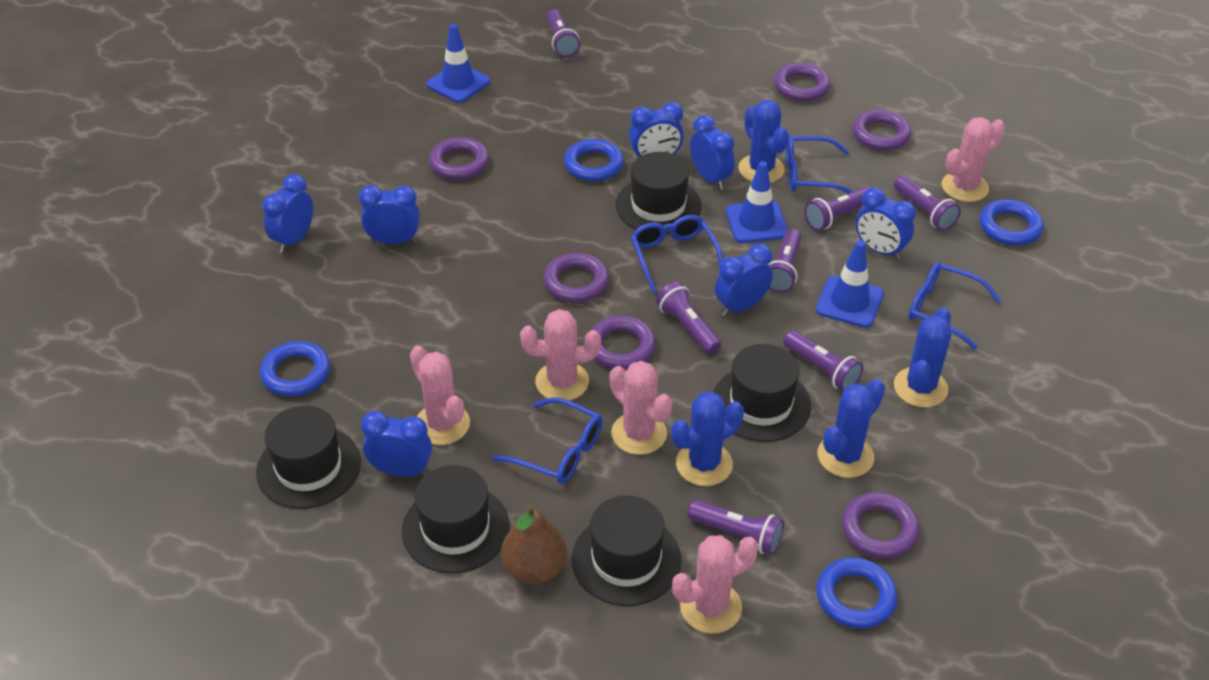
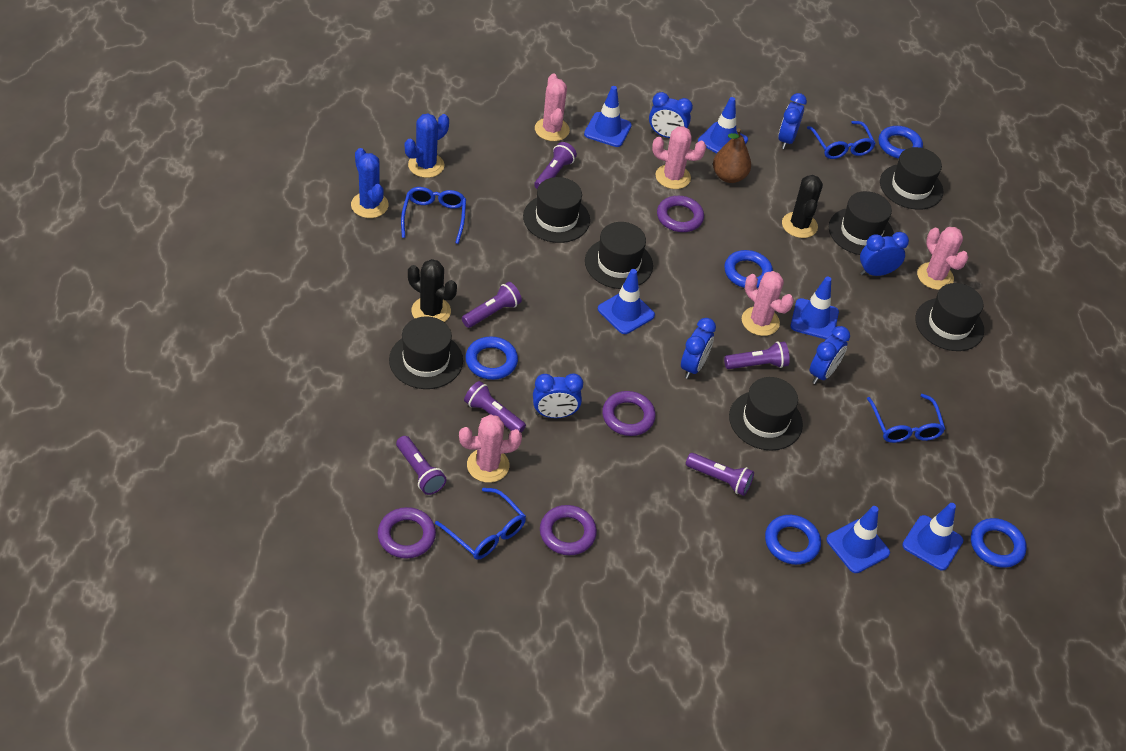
black cactus: none = 0 -> [408,259,457,322] [782,175,823,238] = 2
black hat: [256,406,361,509] [402,465,509,574] [572,495,681,606] [615,152,702,234] [713,344,811,442] = 5 -> [389,316,463,389] [523,177,590,243] [585,222,653,289] [729,377,803,451] [829,191,894,255] [880,147,943,210] [915,283,984,351] = 7
blue cactus: [672,391,744,486] [739,100,789,183] [818,379,885,478] [894,308,951,407] = 4 -> [351,148,388,218] [405,113,449,178] = 2
blue clock: [262,174,313,253] [359,185,420,244] [361,411,432,477] [629,102,684,161] [690,115,735,190] [715,244,773,316] [855,187,916,260] = 7 -> [533,374,583,418] [649,92,693,138] [681,318,716,379] [778,93,807,149] [809,326,850,384] [860,232,909,276] = 6
blue ring: [260,341,330,396] [564,139,624,182] [816,557,898,629] [980,199,1044,246] = 4 -> [465,336,518,380] [724,250,773,288] [765,515,821,565] [879,126,923,159] [971,518,1027,568] = 5
blue traffic cone: [426,24,490,103] [726,161,788,243] [816,240,884,328] = 3 -> [584,86,632,147] [598,269,655,334] [698,97,748,153] [790,277,839,339] [826,506,890,573] [902,503,963,570] = 6
purple flashlight: [547,10,580,57] [656,282,721,354] [688,500,784,555] [768,229,802,293] [783,330,863,391] [804,187,870,231] [894,175,961,231] = 7 -> [396,436,447,495] [462,282,522,328] [464,381,526,433] [534,142,577,189] [686,453,754,496] [724,341,790,369] = 6
purple ring: [429,137,489,180] [544,253,609,302] [591,316,656,369] [774,63,830,101] [842,492,920,558] [852,109,911,151] = 6 -> [378,507,436,559] [540,505,597,555] [602,391,656,436] [657,196,704,232] = 4

